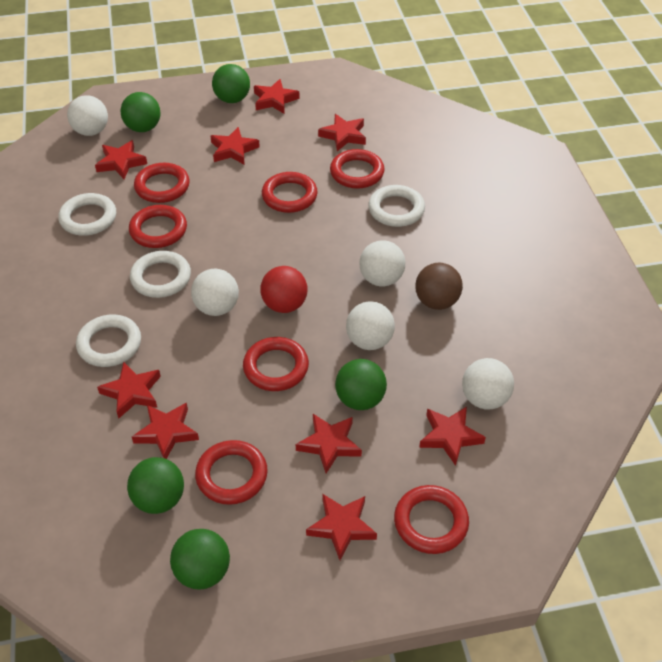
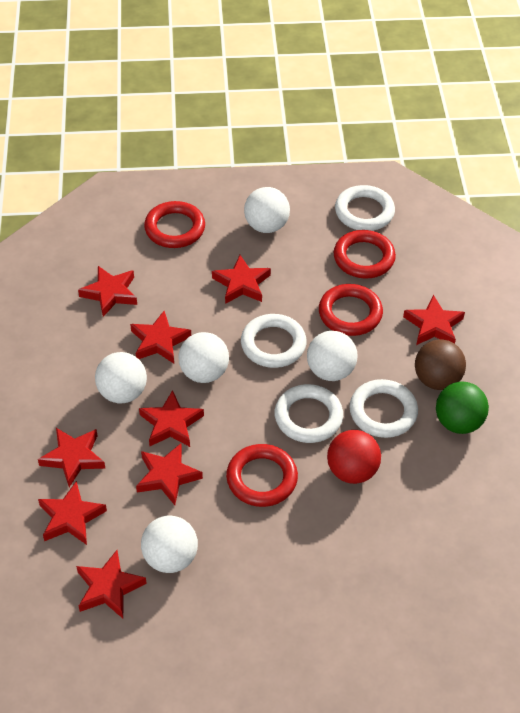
green ball: [120,92,161,132] [127,457,184,514] [170,529,230,590] [212,64,250,103] [335,359,387,410] = 5 -> [436,381,489,434] = 1
red ring: [129,205,187,248] [134,163,190,203] [195,440,268,505] [243,337,309,391] [262,172,318,213] [330,149,385,189] [394,485,469,554] = 7 -> [144,201,205,248] [226,444,298,507] [319,284,383,336] [334,230,396,278] = 4

